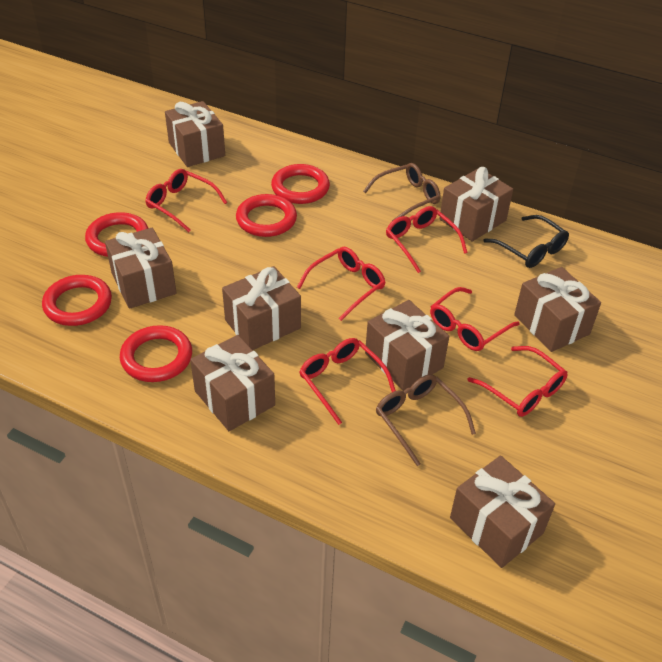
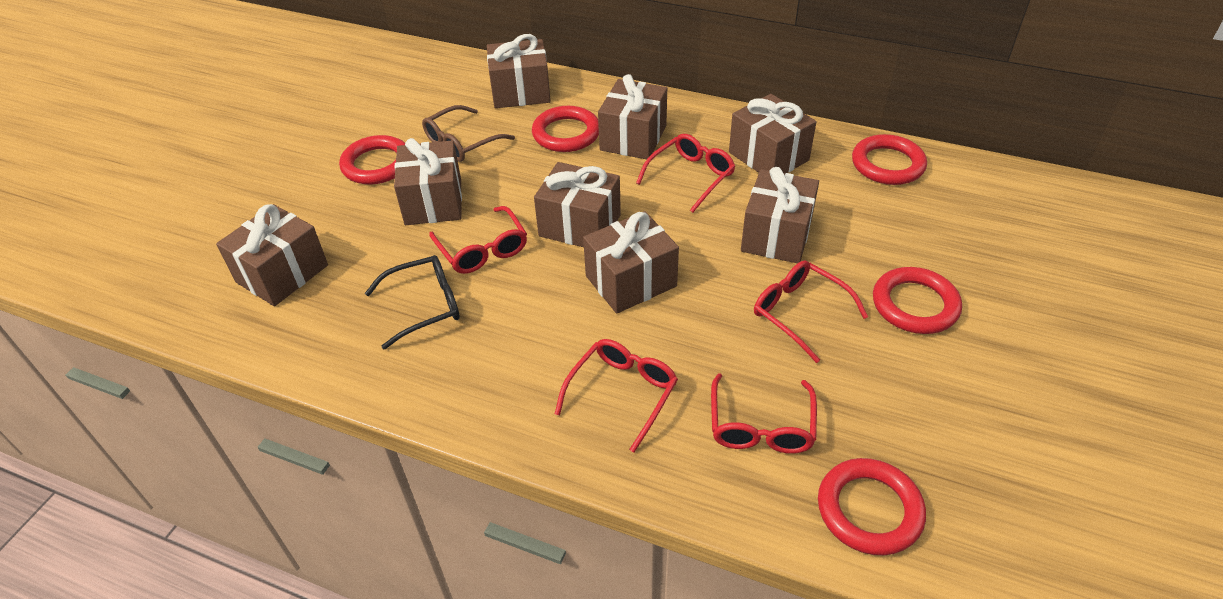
brown glasses: [363,163,440,221] [376,374,476,466] = 2 -> [422,105,515,162] = 1
red glasses: [145,169,227,232] [297,247,386,321] [299,338,396,425] [386,206,468,273] [430,287,520,351] [467,346,568,417] = 6 -> [429,206,527,274] [555,339,678,453] [636,134,735,213] [711,373,817,454] [754,260,868,363] = 5

